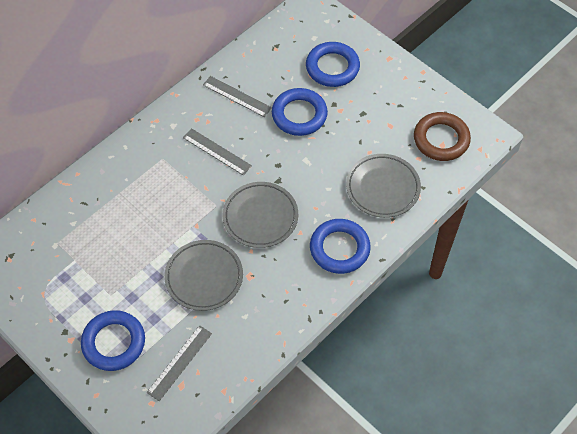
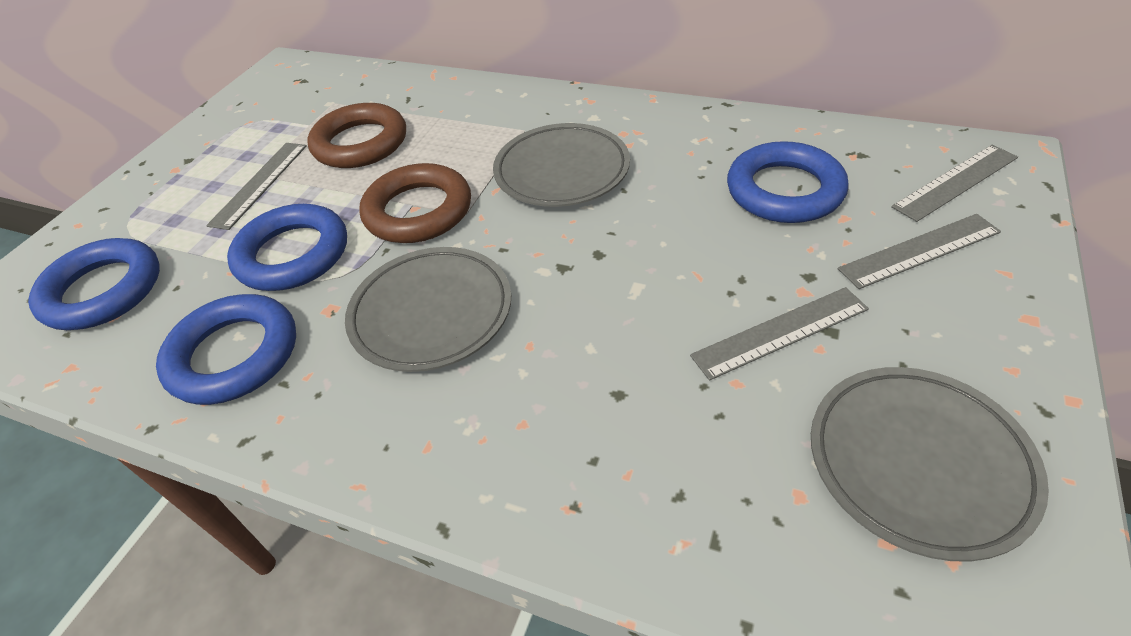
brown ring: [414,112,471,161] = 1 -> [308,103,406,168] [359,163,471,243] = 2
grey ruler: [147,325,212,401] [183,128,252,176] [203,76,272,117] = 3 -> [206,143,307,230] [690,287,869,381] [838,214,1001,289] [891,145,1018,222] = 4

